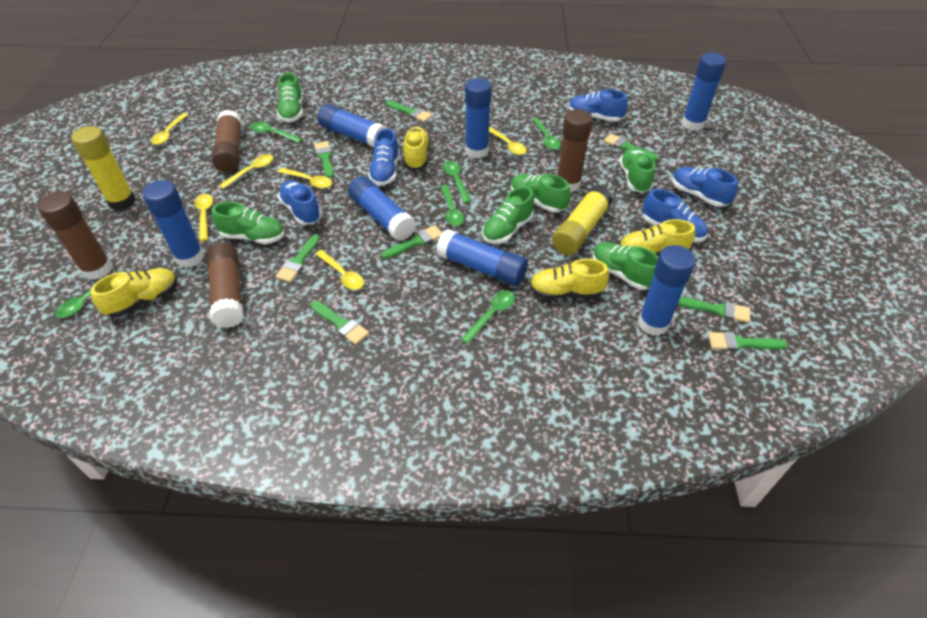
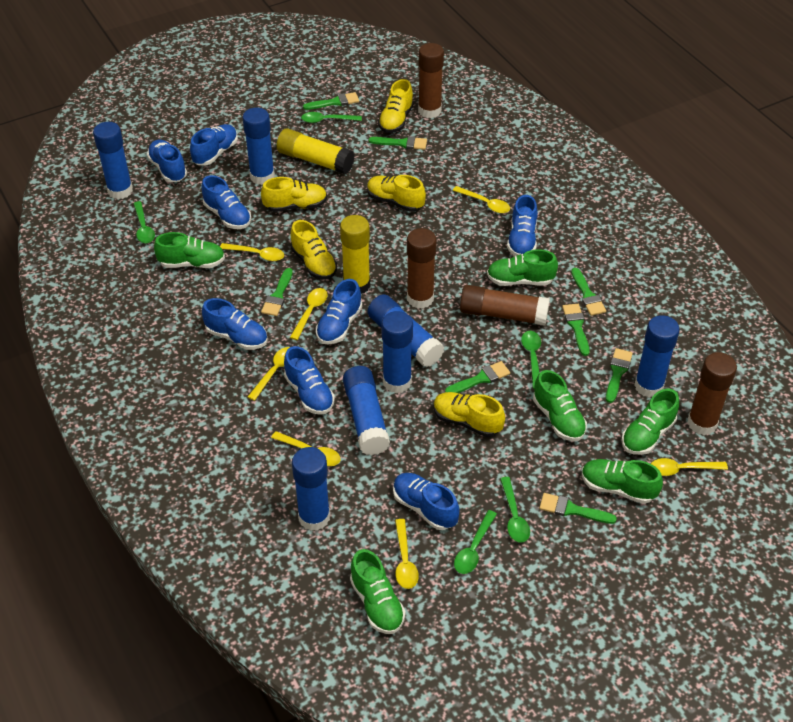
blue shoe: [278,180,322,225] [368,128,400,186] [569,89,628,122] [642,189,708,242] [672,167,738,207] = 5 -> [147,140,187,182] [190,124,238,165] [202,175,251,229] [202,298,268,350] [284,346,335,415] [316,279,362,344] [393,473,459,530] [507,195,538,256] = 8
green spoon: [55,271,124,318] [250,122,302,143] [440,185,464,226] [443,161,471,203] [461,291,515,344] [532,118,561,150] = 6 -> [133,201,155,243] [301,112,362,123] [454,510,497,574] [500,477,530,543] [521,331,541,389] = 5
yellow shoe: [91,268,177,317] [403,127,430,170] [530,259,609,299] [620,219,695,257] = 4 -> [261,177,327,212] [291,220,337,280] [367,175,426,212] [378,79,414,133] [433,392,505,437] = 5
yellow spoon: [151,113,188,145] [194,194,213,241] [219,154,273,189] [278,168,332,189] [315,250,364,290] [489,126,527,155] = 6 -> [220,243,284,261] [248,347,290,401] [271,431,341,466] [290,288,328,340] [395,519,419,589] [453,186,510,213] [651,458,728,476] = 7

